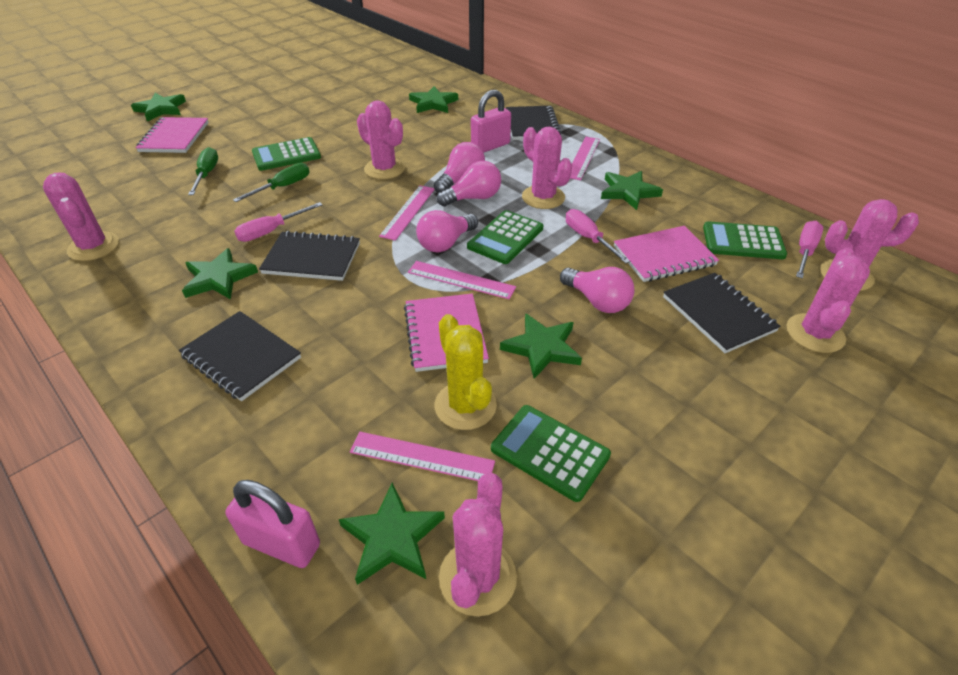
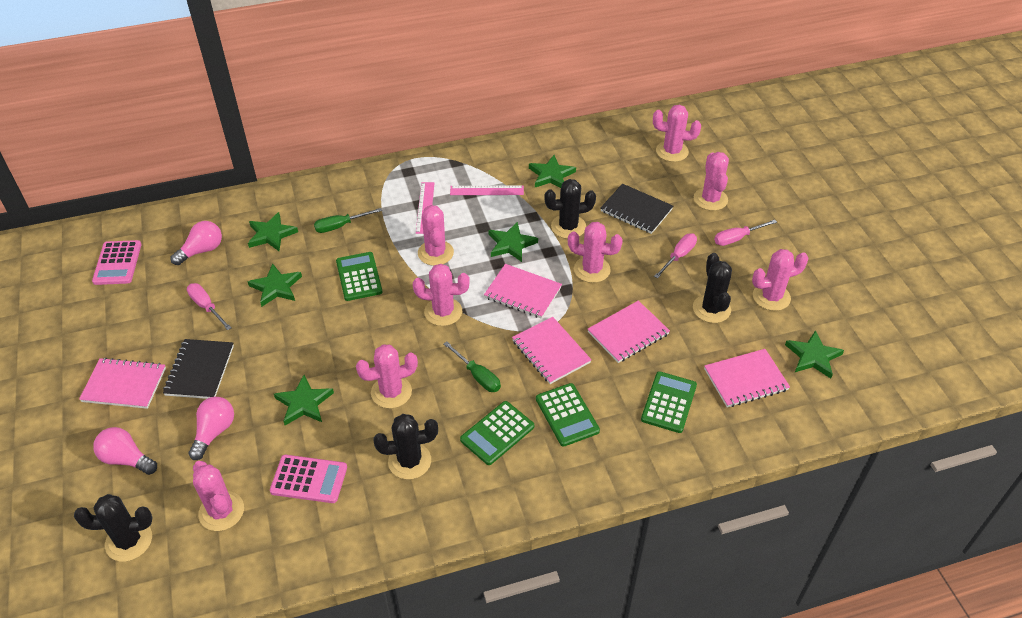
black cactus: none = 0 -> [74,494,152,562] [373,414,438,479] [544,179,596,239] [693,253,732,323] = 4
black notebook: [179,311,301,401] [259,231,360,281] [506,106,562,140] [663,273,781,353] = 4 -> [163,339,234,399] [600,184,673,234] = 2
pink cactus: [43,173,119,261] [357,100,405,179] [439,473,517,616] [522,127,572,209] [787,248,870,353] [820,199,919,291] = 6 -> [193,461,244,531] [356,344,418,408] [413,264,470,326] [418,205,454,266] [568,222,623,283] [653,105,701,162] [694,152,729,211] [752,249,808,311] = 8
pink calculator: none = 0 -> [92,240,142,285] [270,455,347,503] = 2
pink light bulb: [416,210,478,252] [434,142,485,193] [437,161,501,207] [560,267,635,313] = 4 -> [93,427,157,475] [171,221,222,265] [188,397,234,460] = 3
pink notebook: [136,117,209,153] [404,294,489,372] [614,226,719,282] = 3 -> [79,357,166,409] [484,264,562,319] [512,317,592,384] [588,301,670,363] [704,349,790,407] = 5
pink padlock: [225,480,320,568] [471,90,511,153] = 2 -> none = 0
pink ruler: [350,432,495,481] [379,185,435,241] [408,261,516,299] [570,137,600,180] = 4 -> [416,182,435,234] [450,186,524,195] = 2
yellow cactus: [435,314,497,430] = 1 -> none = 0

